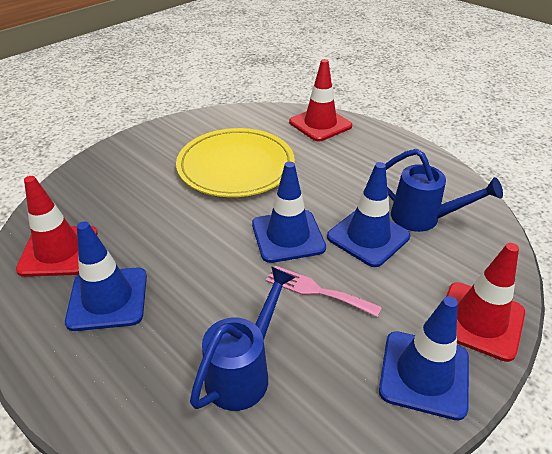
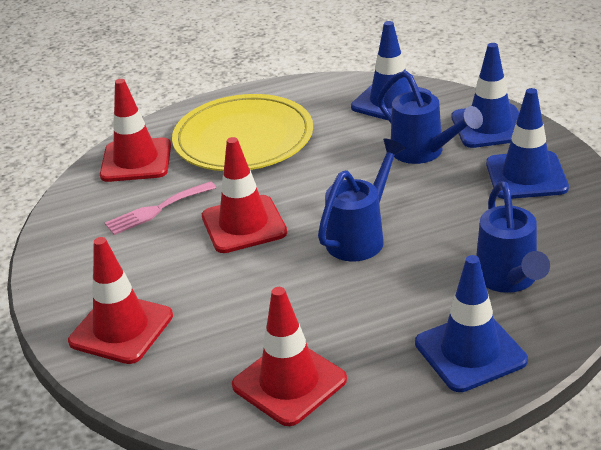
blue watering can: [190,266,296,411] [385,149,503,232] = 2 -> [318,138,406,262] [378,71,483,164] [476,181,550,293] = 3
red traffic cone: [16,176,98,277] [289,59,352,141] [446,243,525,362] = 3 -> [68,237,173,364] [100,79,171,182] [202,137,287,253] [232,287,347,426] = 4

